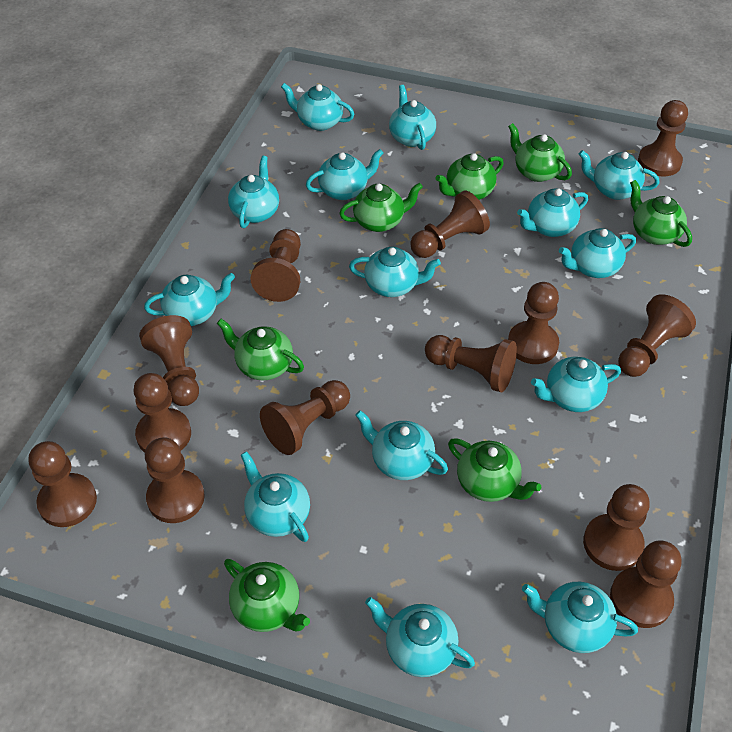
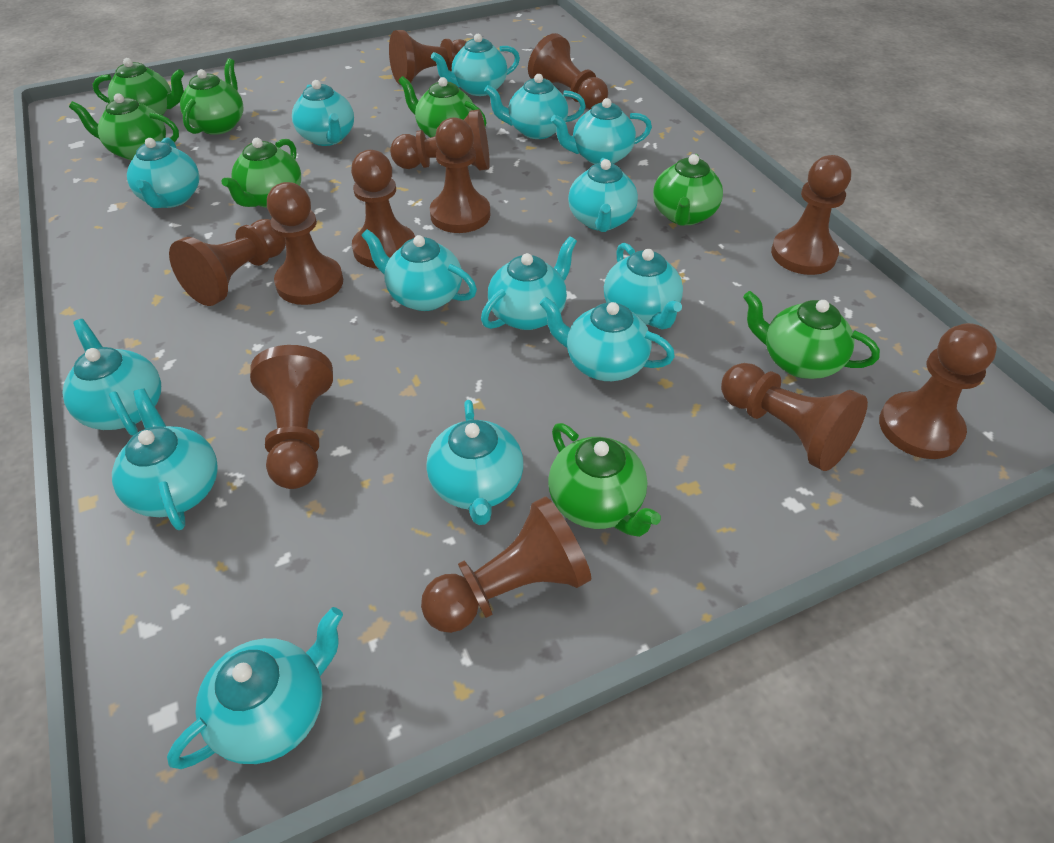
brown pawn: [29,441,97,527] [134,373,191,453] [139,315,199,406] [145,437,205,523] [250,229,301,302] [260,380,350,455] [410,190,490,258] [425,335,517,392] [508,282,559,364] [583,484,650,571] [610,540,682,628] [618,294,696,377] [638,100,688,177] = 13 -> [169,219,286,306] [250,345,333,489] [267,182,343,305] [351,150,415,269] [389,30,467,85] [390,109,490,171] [421,497,591,633] [430,117,490,233] [528,33,608,109] [721,363,868,471] [771,155,851,275] [879,323,997,459] = 12
green teapot: [217,319,304,381] [224,559,310,632] [339,183,423,232] [436,153,504,200] [448,438,541,502] [508,123,572,182] [630,180,692,247] = 7 -> [69,93,179,160] [93,58,184,116] [180,58,243,135] [221,138,301,208] [398,76,487,138] [548,423,661,537] [653,154,723,226] [743,291,880,379] = 8

